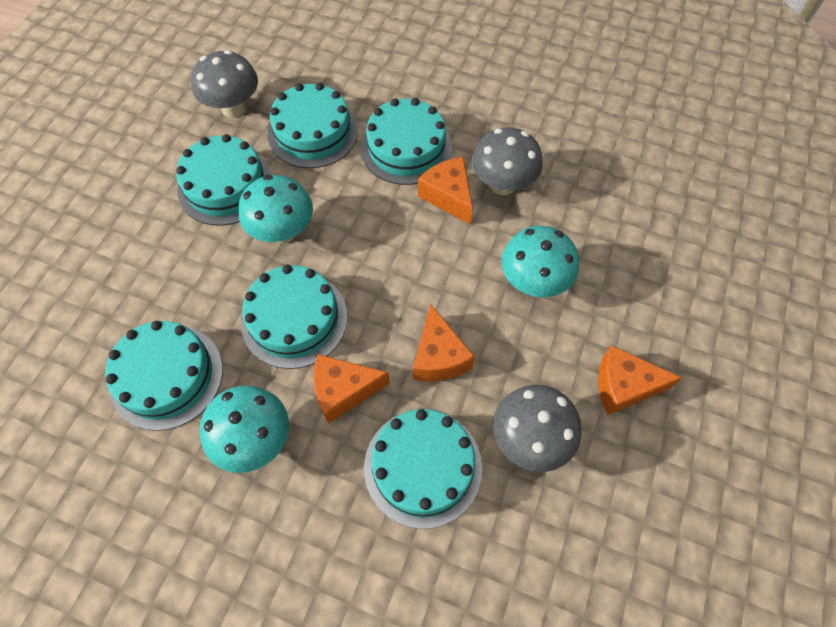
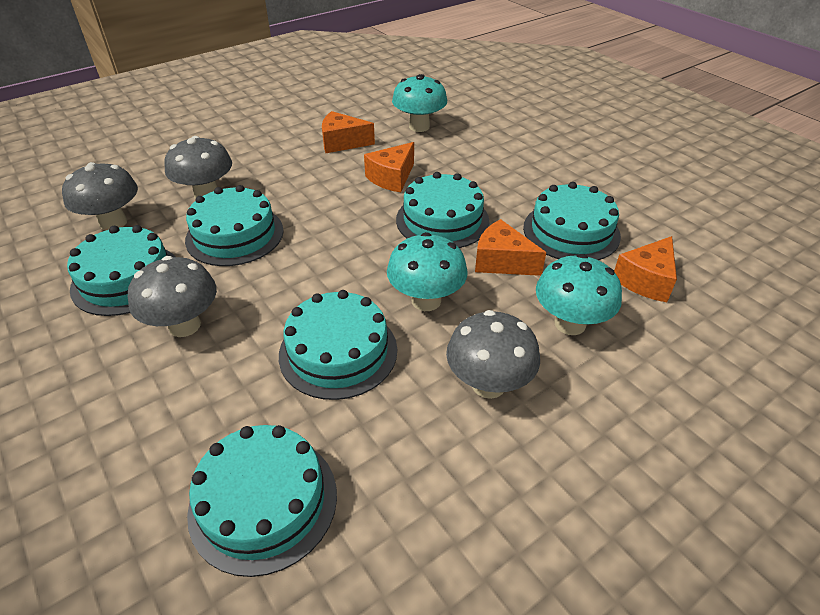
grey mushroom: [191,50,258,118] [472,127,543,195] [493,385,582,472] = 3 -> [62,162,138,231] [128,256,217,337] [164,136,232,199] [446,310,540,399] = 4

